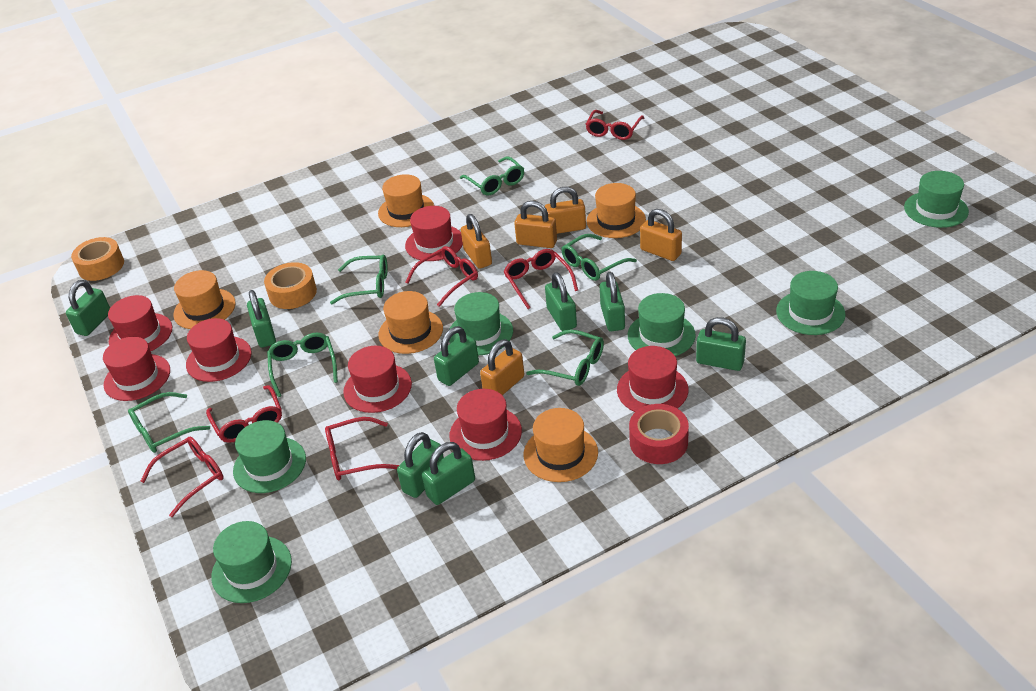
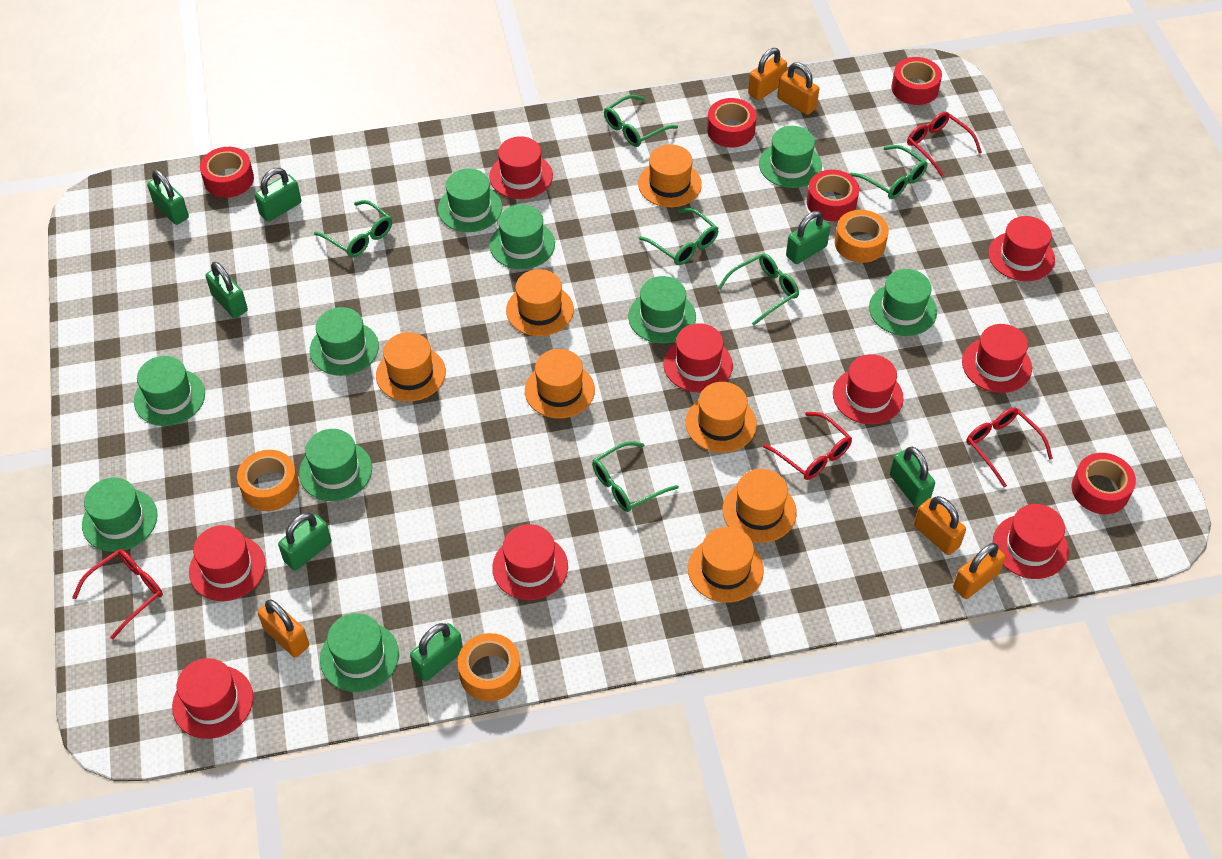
green hat: [211,521,292,603] [233,420,306,493] [449,292,513,355] [628,293,696,356] [776,271,846,335] [904,171,969,228] = 6 -> [82,477,158,552] [134,356,205,426] [299,429,372,501] [310,307,379,376] [320,613,399,692] [438,169,502,232] [490,204,555,269] [628,276,696,343] [759,126,822,188] [869,269,937,336] = 10
green padlock: [66,280,110,336] [247,290,276,348] [397,432,444,498] [422,442,475,505] [434,326,479,386] [545,272,577,331] [600,272,625,332] [696,317,746,371] = 8 -> [147,170,189,225] [206,262,248,318] [254,168,301,222] [278,512,331,570] [410,623,463,681] [786,211,830,264] [890,447,935,507] = 7
orange hat: [173,270,236,329] [378,174,434,227] [378,291,443,354] [524,408,598,482] [587,183,646,238] = 5 -> [376,332,446,402] [506,269,574,336] [525,349,595,419] [638,144,702,207] [685,382,757,453] [688,527,764,603] [722,469,797,543] = 7
orange tape: [71,237,124,281] [264,262,317,309] = 2 -> [237,450,299,511] [458,633,521,701] [835,210,889,263] = 3
red glasses: [141,437,224,517] [206,385,282,443] [325,417,399,481] [405,246,478,307] [504,249,578,309] [586,110,644,140] = 6 -> [72,549,163,639] [763,412,852,480] [907,112,982,177] [966,407,1053,487] = 4
red hat: [103,337,170,401] [108,295,172,351] [186,318,252,382] [343,346,412,413] [405,206,463,261] [449,389,522,461] [617,346,688,412] = 7 -> [172,658,253,739] [189,525,266,601] [489,136,553,199] [492,524,568,600] [663,323,733,393] [833,354,904,425] [962,324,1032,393] [988,216,1055,281] [993,504,1069,579] = 9
red tape: [629,404,689,464] = 1 -> [200,147,254,198] [707,98,757,147] [807,170,859,221] [891,57,942,105] [1072,453,1136,514] = 5

